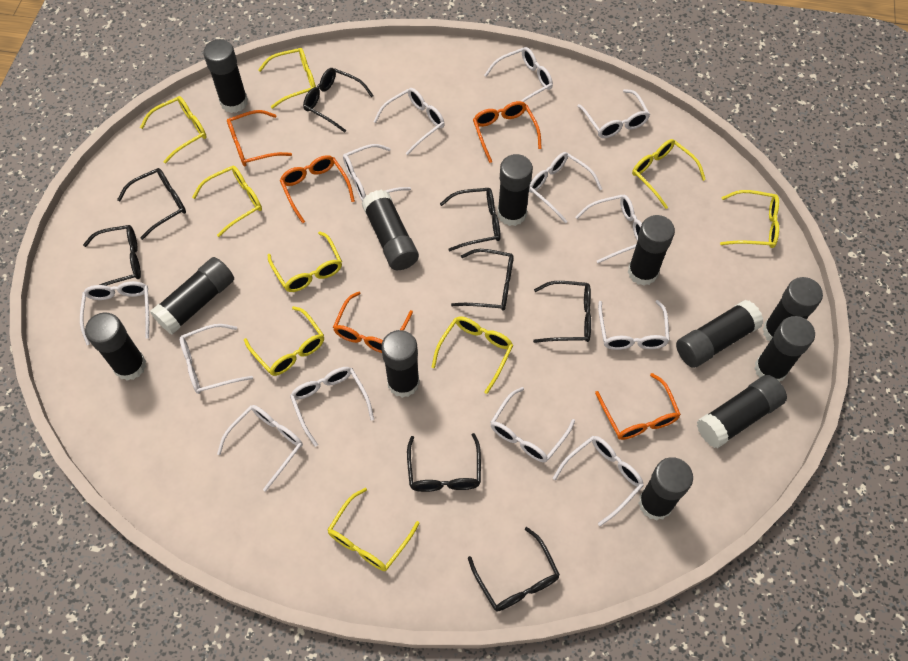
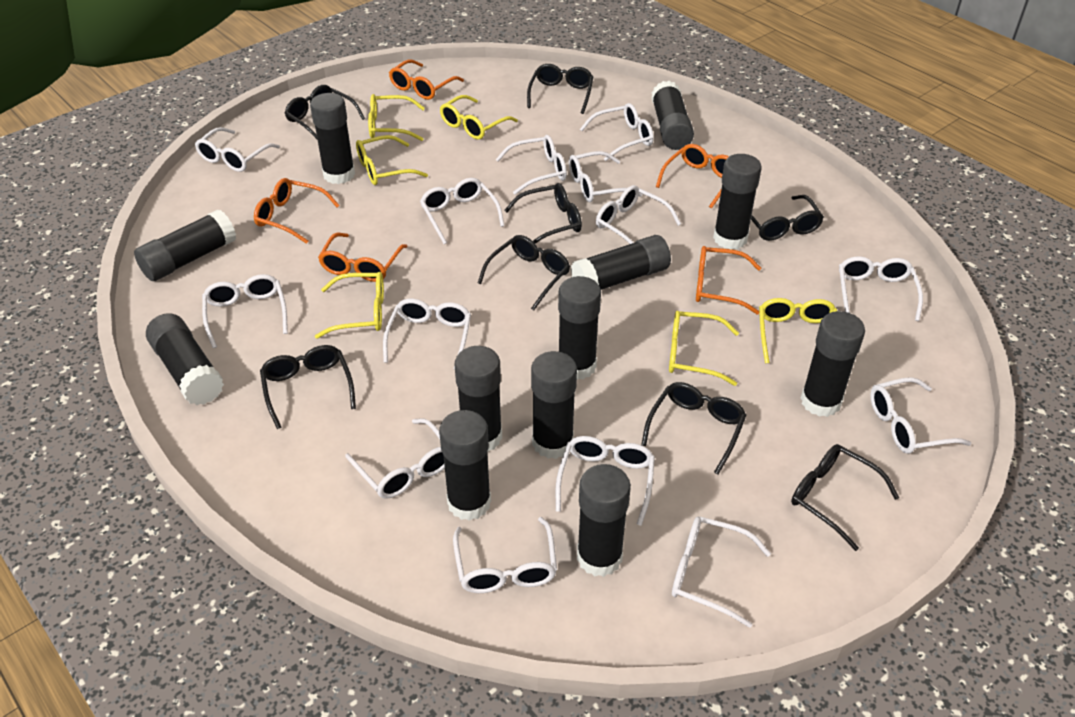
white glasses: [80,281,149,345] [180,324,253,394] [217,405,303,492] [290,367,374,447] [343,144,411,202] [373,88,445,155] [485,47,553,102] [490,387,575,462] [529,152,602,223] [553,436,644,526] [575,195,642,263] [578,89,650,138] [598,300,670,350] = 13 -> [195,127,280,172] [202,274,288,348] [345,418,445,499] [383,299,471,370] [420,178,504,244] [453,517,557,593] [495,135,567,195] [556,436,655,526] [569,151,642,202] [580,103,654,161] [596,185,681,244] [672,516,771,628] [839,256,923,321] [870,377,972,454] = 14
yellow glasses: [140,96,207,164] [192,166,262,237] [244,306,324,376] [258,48,316,109] [268,232,342,292] [327,488,420,571] [432,317,513,394] [632,139,706,209] [720,190,779,248] = 9 -> [315,272,384,339] [356,135,428,185] [368,94,425,141] [440,95,518,139] [669,311,739,386] [759,298,837,364] = 6

